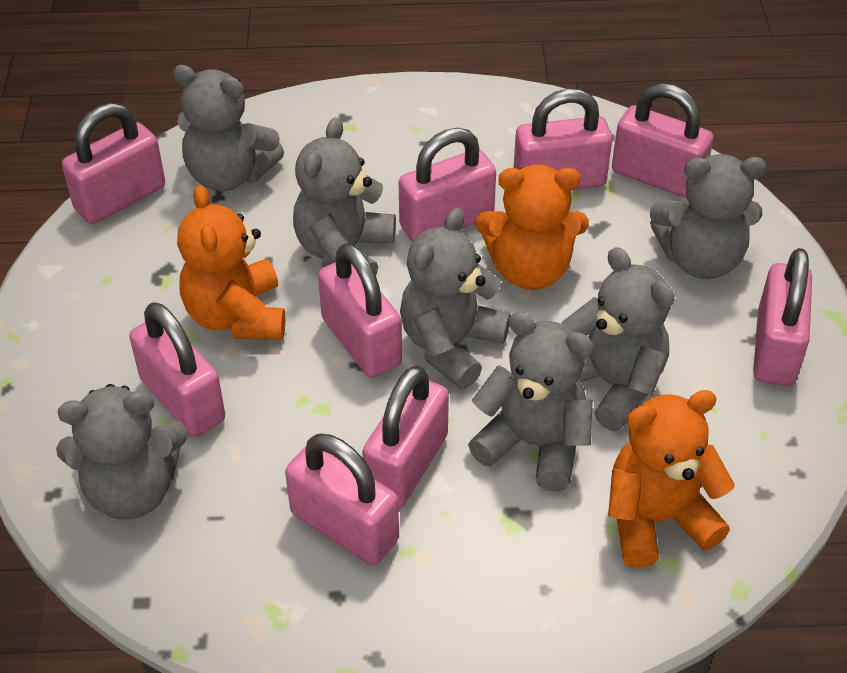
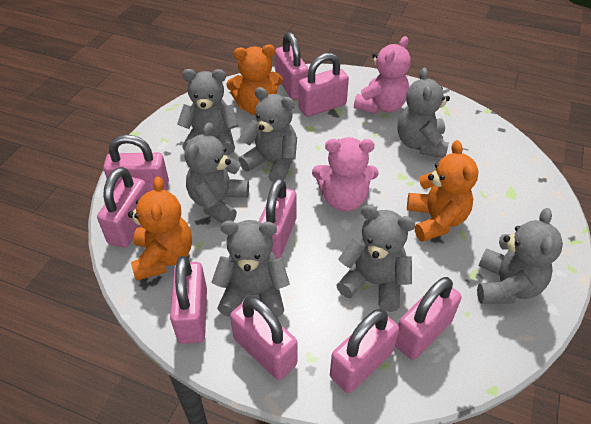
pink teddy bear: none = 0 -> [312,137,378,211] [354,36,411,114] = 2

